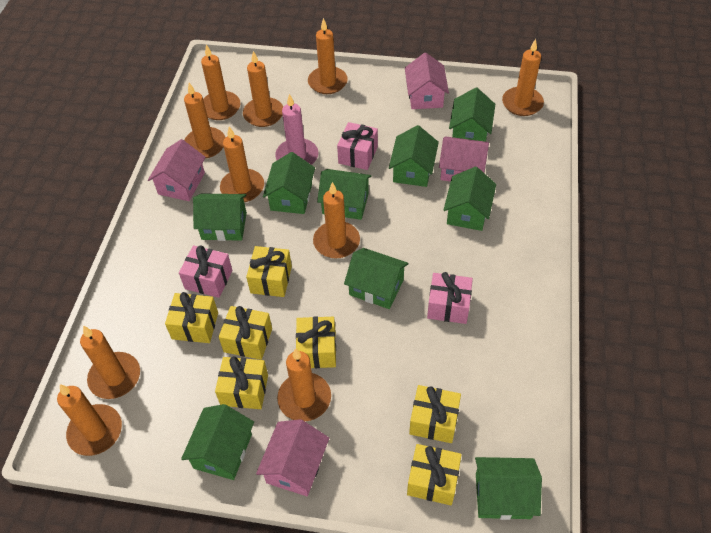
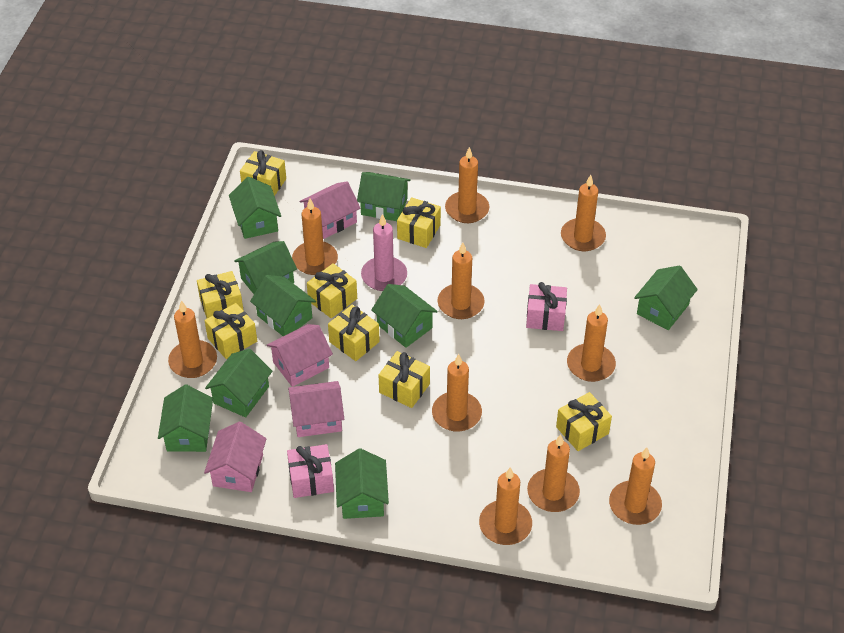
pink gift: [179,245,233,298] [337,122,378,170] [427,272,473,324] = 3 -> [287,444,334,498] [526,282,567,331] = 2
yellow gift: [165,292,218,343] [215,357,268,409] [219,306,272,360] [246,246,292,297] [296,316,336,368] [407,444,462,505] [409,385,461,443] = 7 -> [197,271,244,318] [204,303,257,359] [240,150,286,196] [307,263,357,318] [328,305,380,361] [379,351,430,408] [397,197,441,248] [556,392,612,451] = 8

